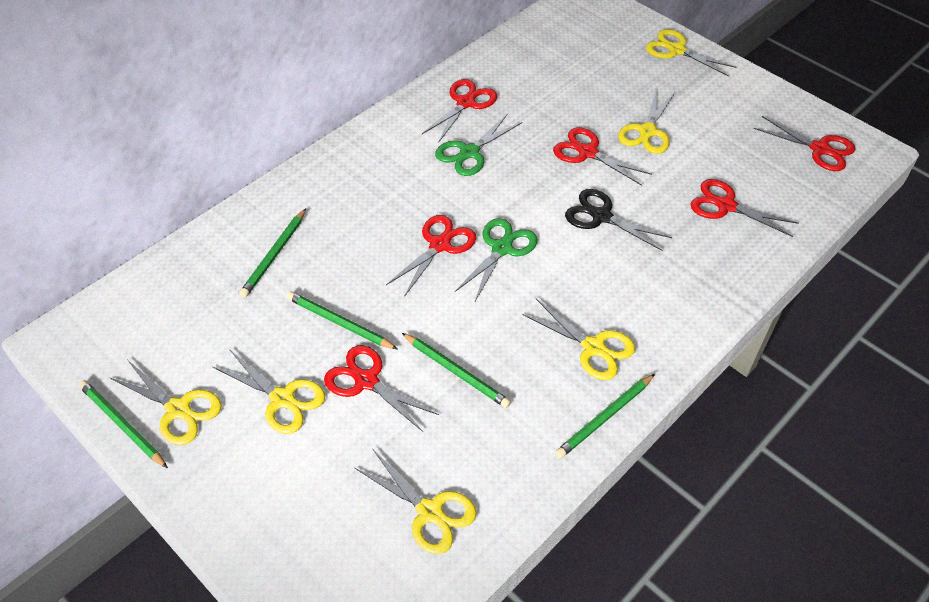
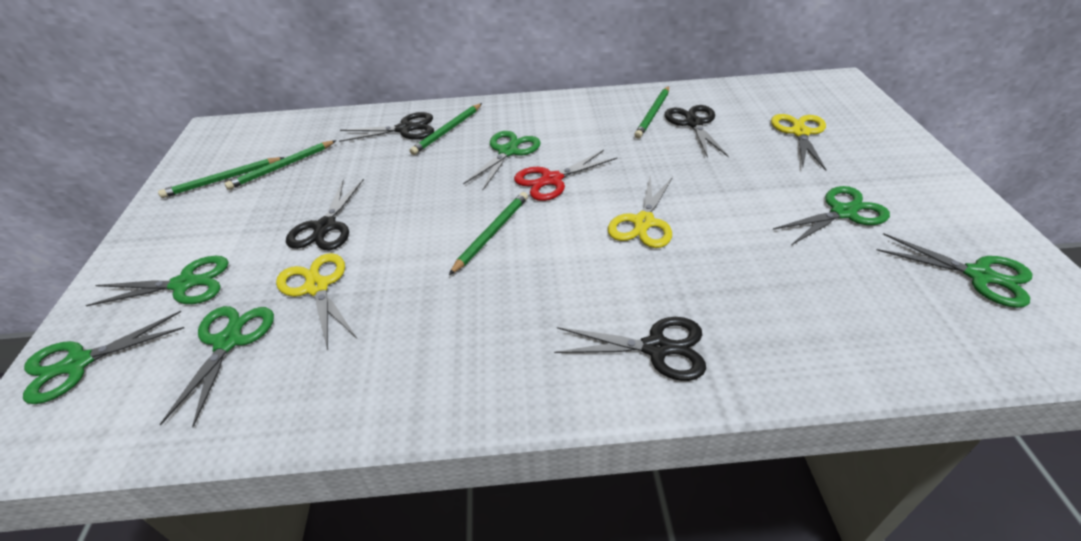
black scissors: [565,189,672,251] = 1 -> [286,179,364,250] [339,112,434,142] [554,317,706,381] [665,105,729,158] = 4
green scissors: [435,115,522,176] [455,218,538,301] = 2 -> [23,311,184,404] [86,256,228,306] [159,306,274,427] [463,131,541,190] [773,186,890,245] [877,233,1032,308] = 6
red scissors: [324,345,439,432] [386,215,476,297] [422,79,497,143] [553,127,652,186] [691,179,799,237] [754,116,855,171] = 6 -> [514,150,617,201] = 1
yellow scissors: [109,361,222,445] [213,349,326,434] [355,450,477,554] [522,299,635,380] [618,91,675,154] [646,29,737,77] = 6 -> [276,253,357,350] [608,176,673,248] [771,114,826,171] = 3

